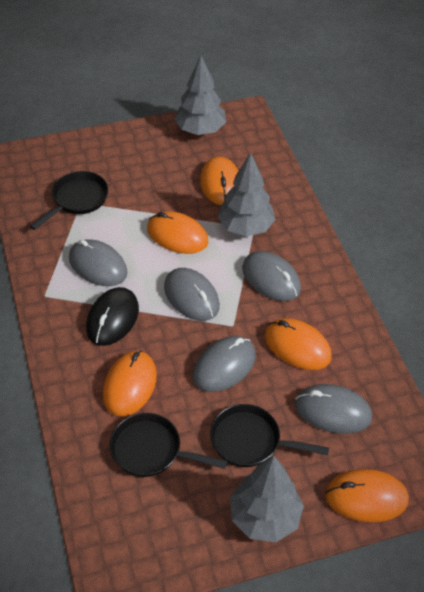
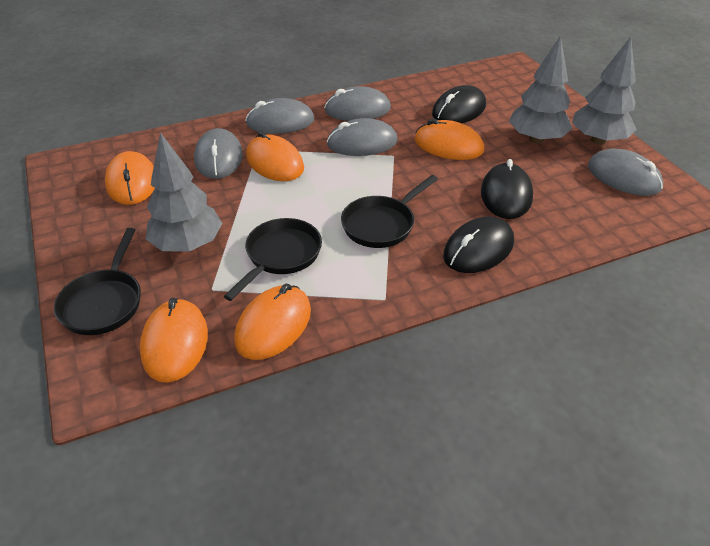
black mouse: [86,287,139,346] = 1 -> [432,85,486,123] [443,216,514,273] [481,159,533,219] = 3

